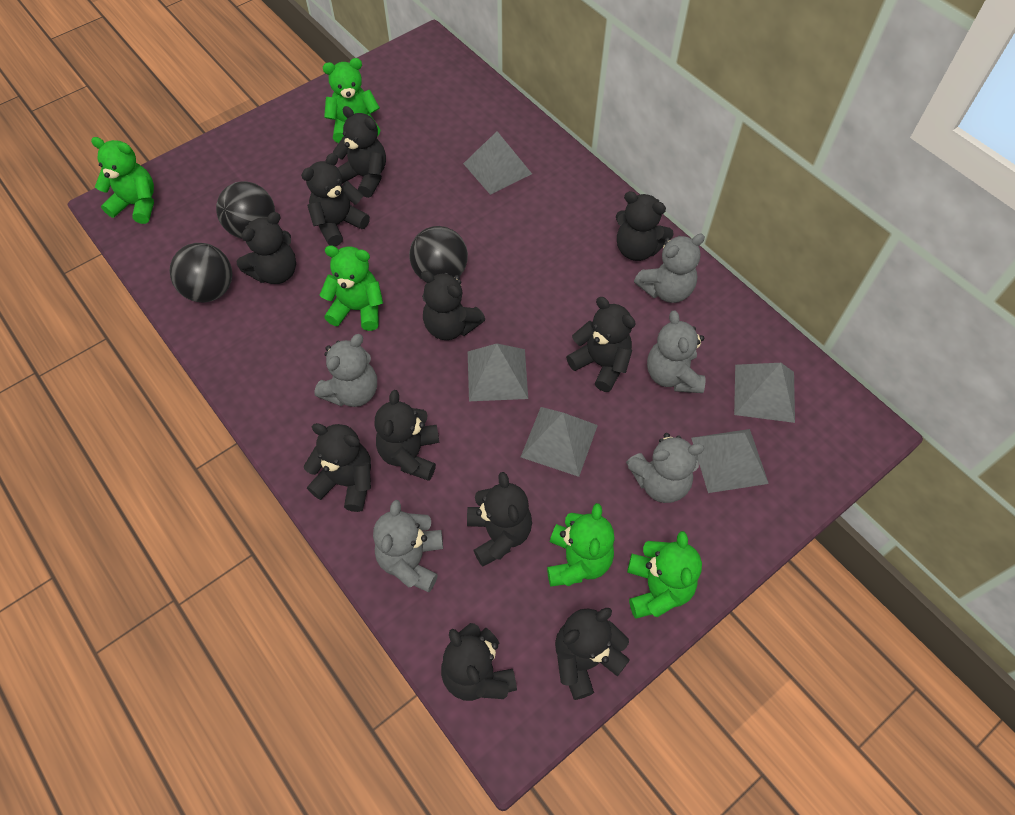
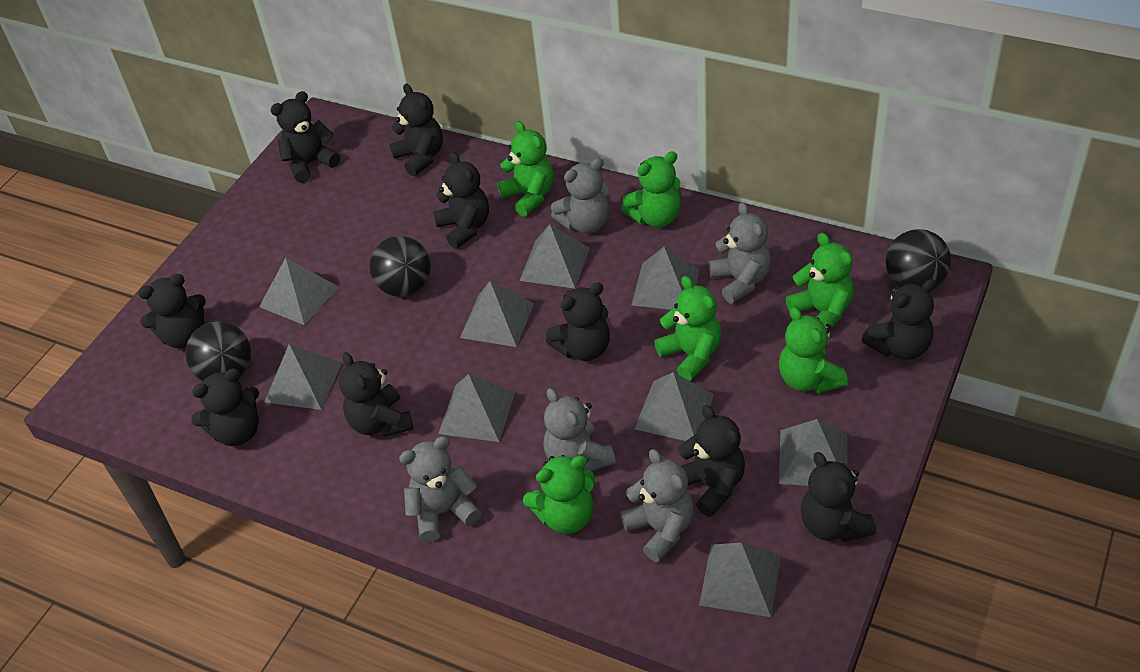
black teddy bear: [237,212,296,284] [301,153,370,246] [304,423,371,512] [333,106,386,198] [375,390,440,481] [421,271,485,340] [441,623,517,701] [467,472,532,567] [555,608,630,700] [566,297,636,392] [616,191,674,261] = 11 -> [138,274,206,348] [191,368,259,446] [271,91,340,183] [339,352,413,437] [389,84,443,176] [433,152,489,249] [546,282,610,361] [678,405,745,517] [801,452,876,542] [861,279,936,360] = 10
green teddy bear: [91,137,154,224] [320,245,383,331] [323,58,380,143] [547,503,615,587] [627,531,702,619] = 5 -> [497,121,554,217] [523,455,595,534] [622,151,681,227] [654,276,721,381] [779,307,848,393] [786,233,854,328] = 6
grey pyramid: [463,131,532,195] [468,344,528,401] [521,407,598,477] [691,429,769,493] [734,363,795,423] = 5 -> [259,258,339,325] [264,344,342,410] [438,374,515,442] [460,281,534,347] [520,224,590,289] [632,247,700,310] [635,372,714,441] [699,543,781,617] [779,419,848,486] = 9

